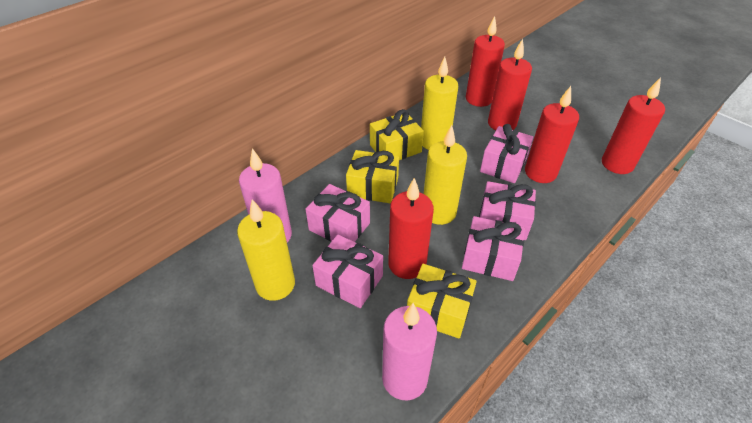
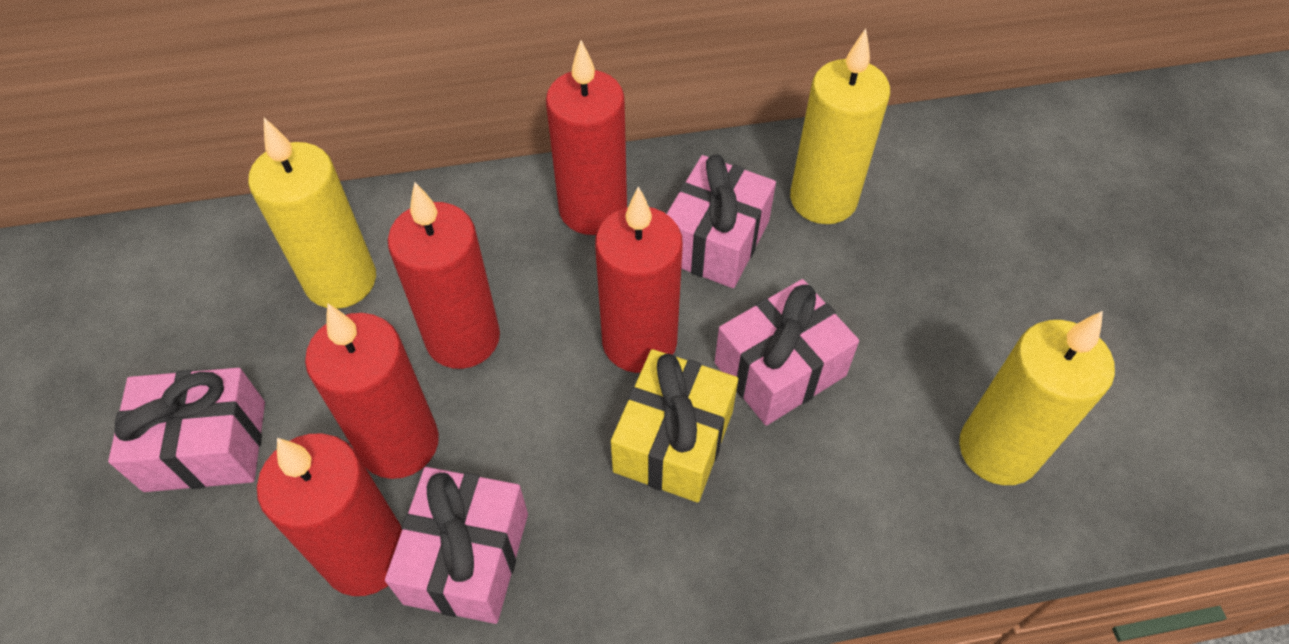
pink candle: [239,148,292,243] [382,303,437,400] = 2 -> none = 0
pink gift: [305,184,370,242] [312,235,383,308] [462,216,525,281] [479,181,536,240] [480,124,533,183] = 5 -> [108,368,265,492] [385,467,528,624] [667,154,776,288] [715,279,859,426] = 4
yellow gift: [346,150,399,203] [370,109,424,160] [407,264,477,339] = 3 -> [611,349,738,502] = 1

